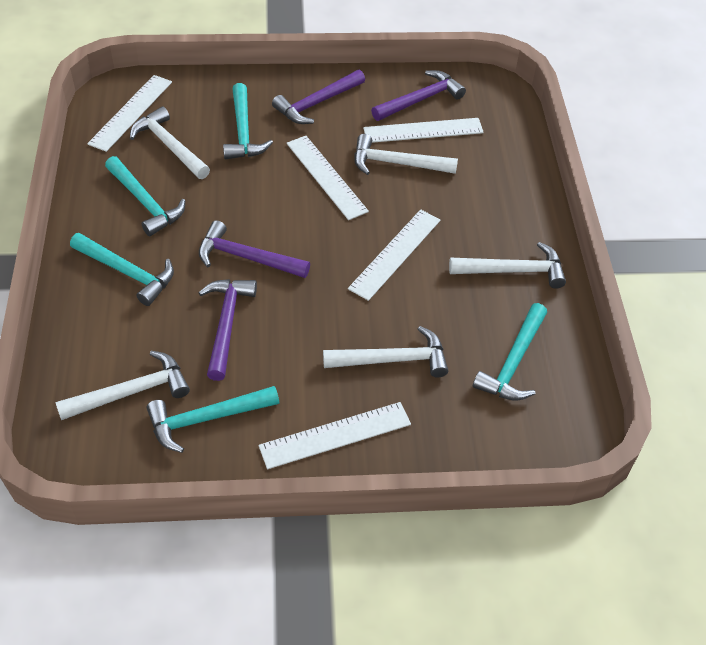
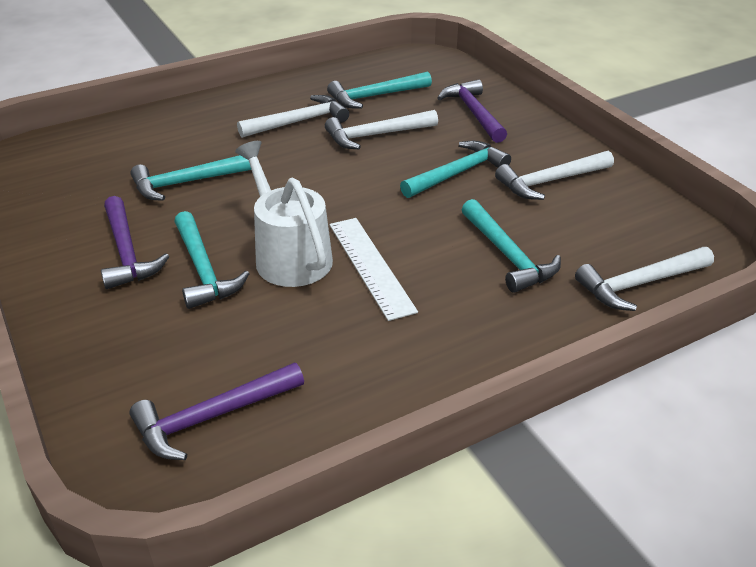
purple hammer: [199,220,310,278] [199,279,257,381] [272,70,365,124] [371,70,466,121] = 4 -> [101,196,169,289] [129,362,304,460] [437,79,507,143] = 3
white hammer: [55,351,190,420] [130,106,210,179] [323,326,448,378] [354,134,458,175] [449,242,566,288] = 5 -> [237,95,349,138] [325,110,438,149] [495,151,614,200] [575,247,714,311] = 4
white ruler: [87,75,172,152] [259,402,411,469] [287,136,369,220] [348,209,441,301] [363,118,484,143] = 5 -> [330,218,418,321] = 1
white watering can: none = 0 -> [235,141,333,287] = 1

